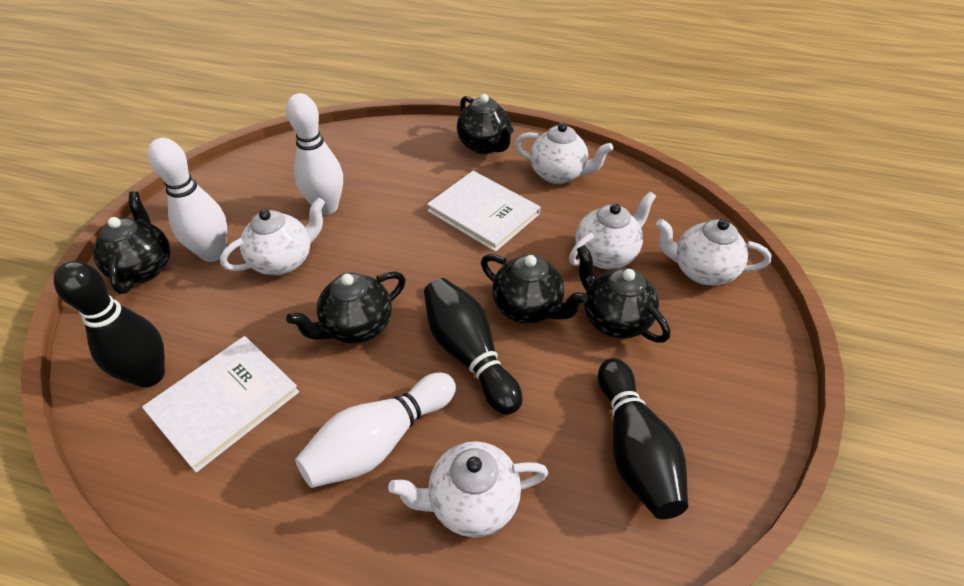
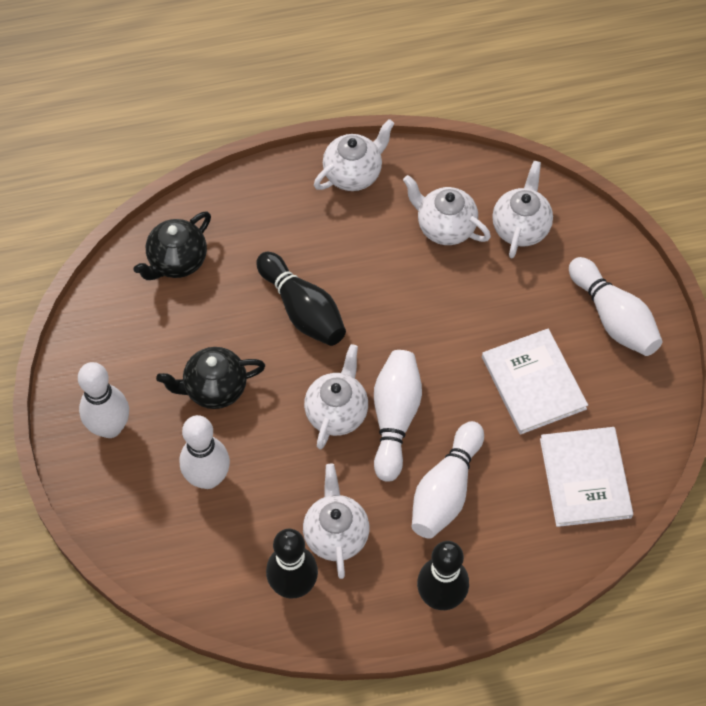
black teapot: [93,191,170,294] [286,271,406,344] [457,94,514,154] [481,254,588,324] [577,245,670,343] = 5 -> [133,212,211,280] [156,347,265,409] = 2
white bowling pin: [148,138,227,262] [286,93,343,215] [295,373,456,488] = 3 -> [78,362,129,438] [179,415,230,489] [374,350,422,482] [412,421,484,539] [569,257,663,356] = 5

